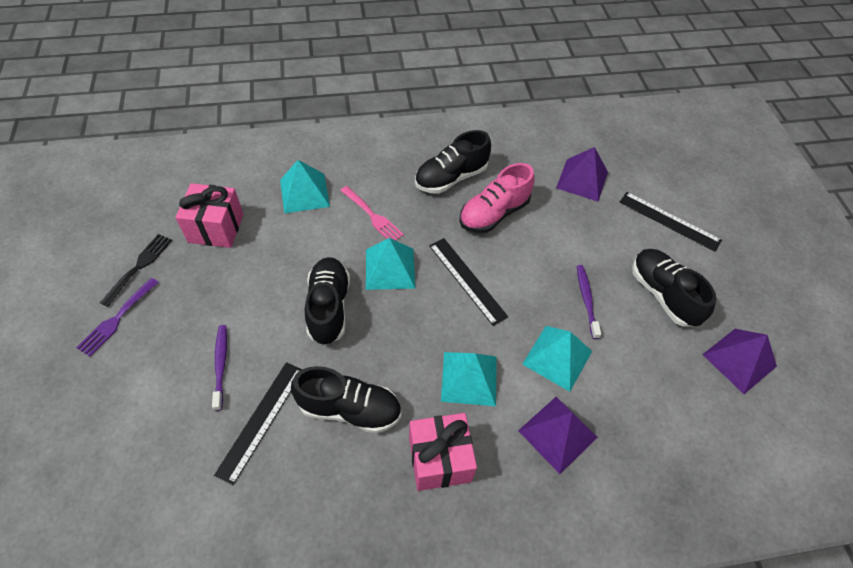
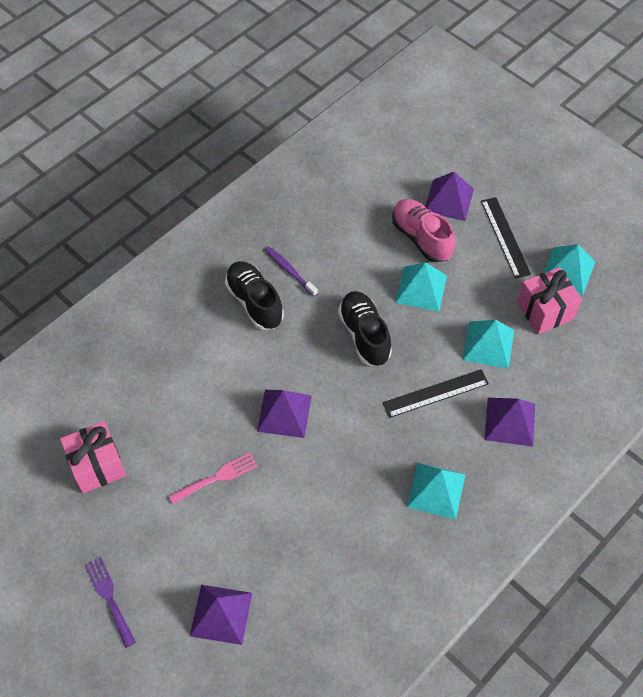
black fork: [100,234,172,307] = 1 -> none = 0
black ruler: [214,362,302,485] [429,238,508,326] [619,192,722,252] = 3 -> [383,369,489,418] [481,197,531,279] = 2
black shoe: [291,366,401,434] [305,257,350,345] [415,130,491,194] [632,249,717,327] = 4 -> [225,261,284,330] [338,291,392,366] = 2
purple pyramid: [518,397,598,474] [556,147,608,202] [702,329,777,394] = 3 -> [190,585,252,645] [257,390,312,438] [425,172,474,221] [485,398,535,447] = 4
purple toothbrush: [212,325,227,411] [577,265,601,339] = 2 -> [265,246,318,297] = 1

